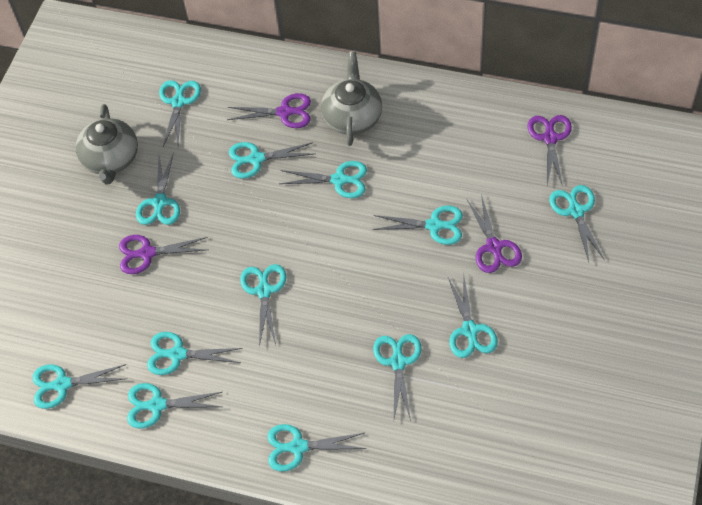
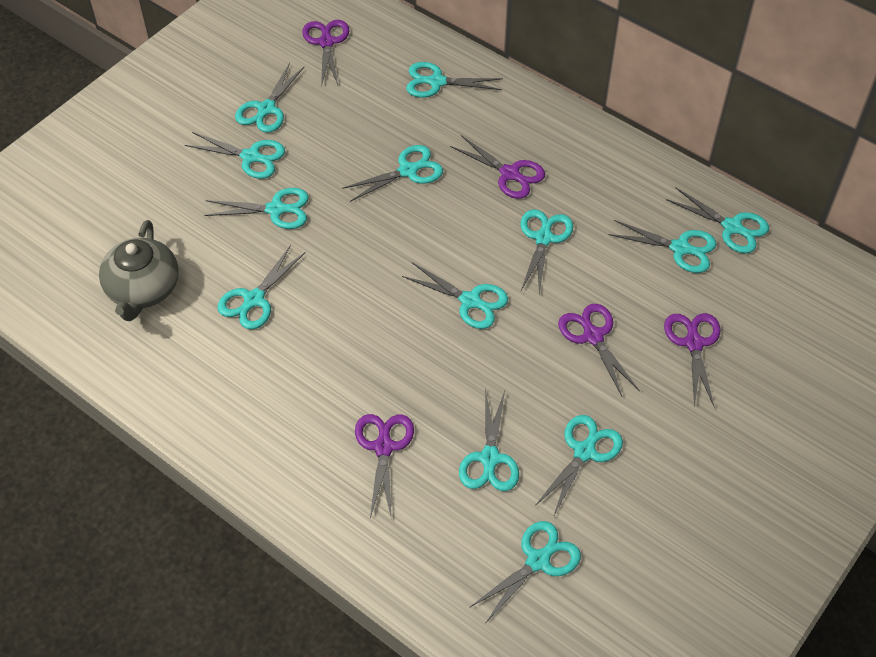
grey teapot: [76,104,138,185] [321,52,382,146] = 2 -> [99,220,179,321] = 1
purple scissors: [119,235,208,274] [227,93,311,128] [467,194,522,273] [528,115,572,187] = 4 -> [302,20,350,87] [355,414,414,520] [450,135,545,199] [558,304,640,396] [664,313,721,408] = 5

